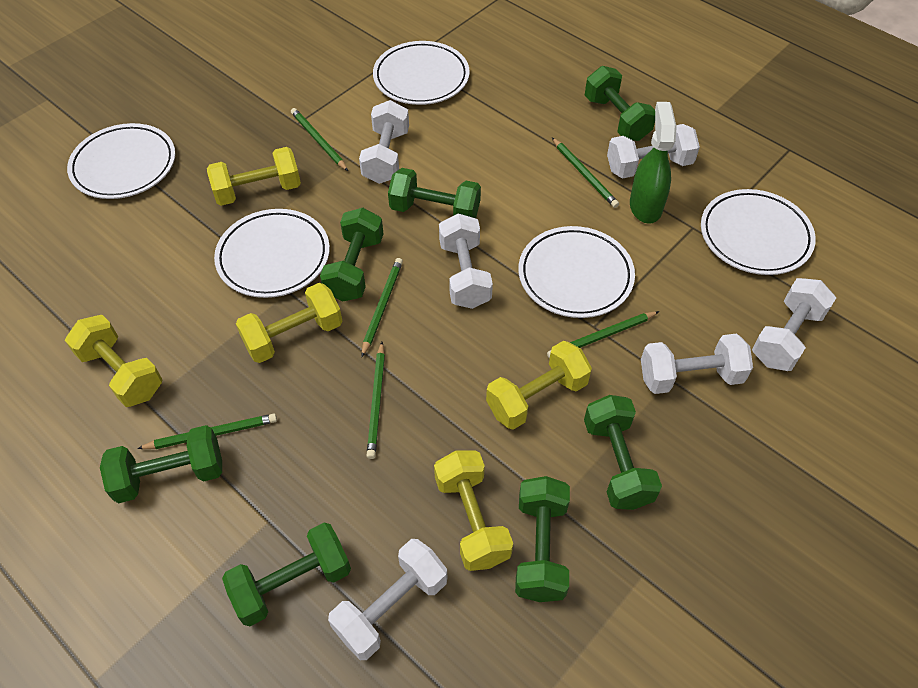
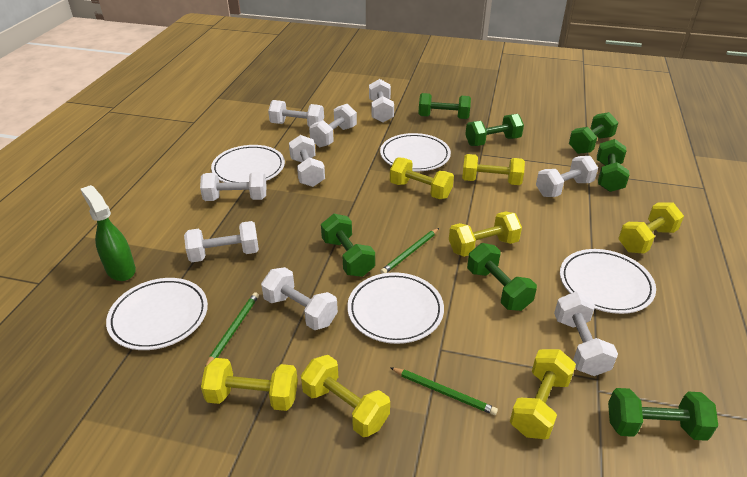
green pencil: [137,414,277,449] [291,108,348,171] [361,258,403,357] [366,342,385,459] [547,311,659,359] [552,138,619,208] = 6 -> [205,292,259,367] [380,228,439,274] [390,367,498,415] = 3
white dumbbell: [328,539,447,660] [359,100,409,184] [439,214,493,309] [607,124,700,179] [641,334,753,394] [752,278,836,371] = 6 -> [184,221,259,262] [200,172,267,201] [261,267,338,330] [268,100,324,127] [289,135,325,187] [309,104,357,147] [369,79,394,123] [536,156,598,197] [554,292,618,376] = 9
yellow dumbbell: [65,315,163,407] [207,147,301,206] [236,283,342,363] [434,450,513,571] [486,341,592,430] = 5 -> [201,358,298,411] [301,355,390,437] [390,157,454,199] [449,212,522,257] [462,154,525,185] [510,349,576,439] [618,202,684,254] = 7

